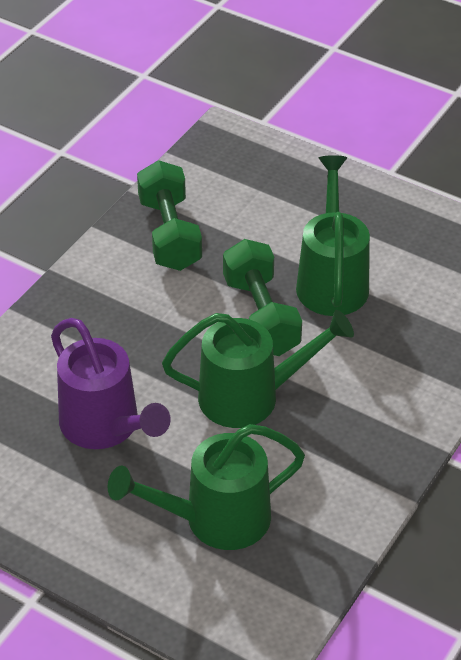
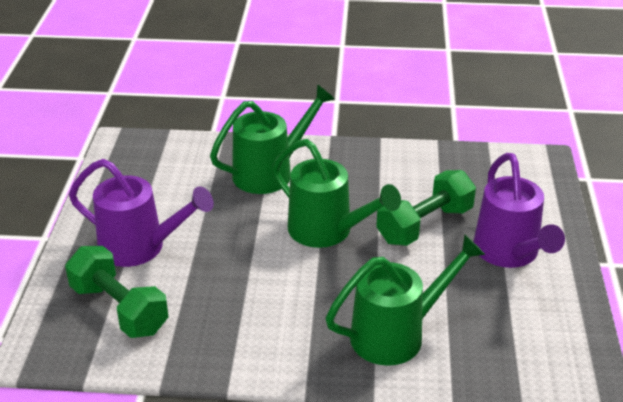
purple watering can: [51,318,171,449] = 1 -> [69,159,214,267] [473,153,565,268] = 2

